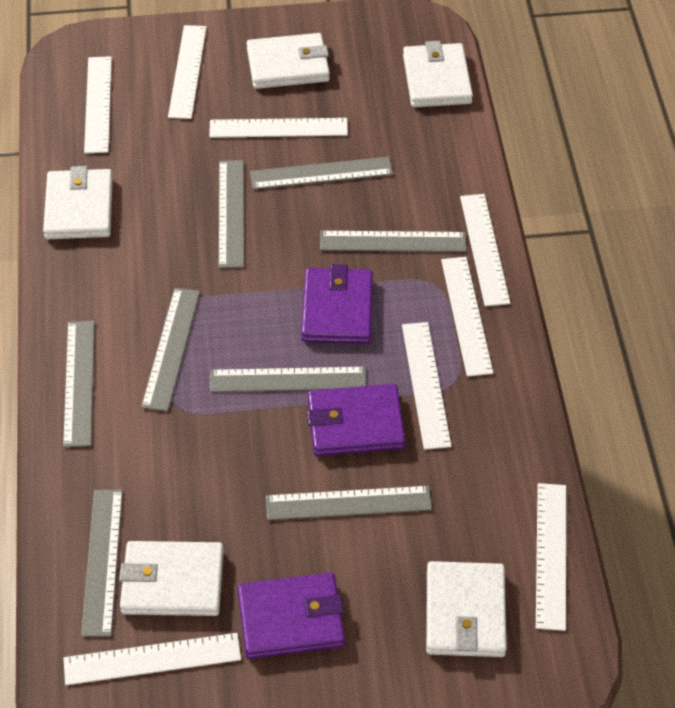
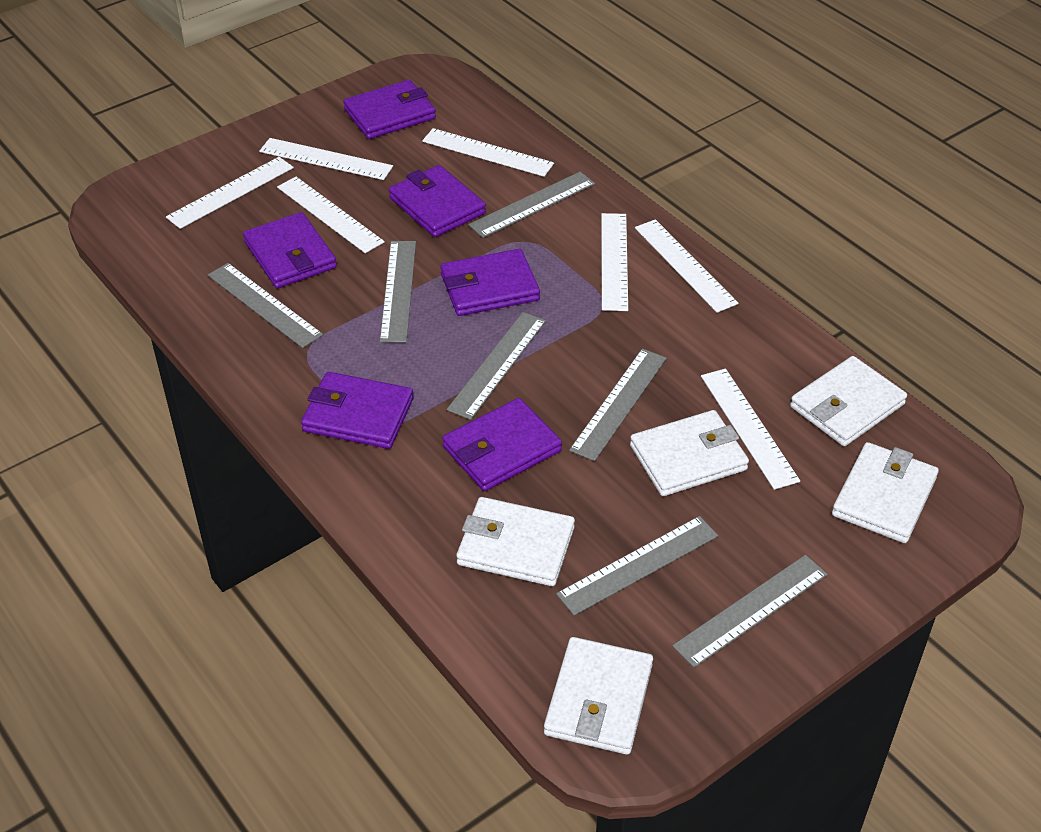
grey ruler: [63,320,95,447] [81,490,123,637] [141,288,200,411] [210,367,366,392] [218,160,244,268] [250,157,393,190] [266,486,432,520] [320,231,466,252] = 8 -> [208,263,323,348] [380,241,416,343] [447,312,546,420] [468,172,595,238] [556,516,718,616] [569,349,667,461] [672,555,828,668] = 7
purple wallet: [237,572,345,659] [301,264,373,344] [307,384,405,456] = 3 -> [243,212,337,288] [301,372,413,449] [343,80,436,139] [389,165,486,237] [440,249,540,316] [442,398,562,491] = 6
white ruler: [63,633,241,685] [84,56,112,153] [168,25,207,119] [209,118,348,138] [402,322,451,450] [441,257,493,377] [460,194,510,306] [536,483,566,631] = 8 -> [166,157,294,229] [259,138,393,180] [277,177,385,253] [422,128,554,177] [601,213,628,311] [635,219,738,313] [701,369,800,490] = 7

